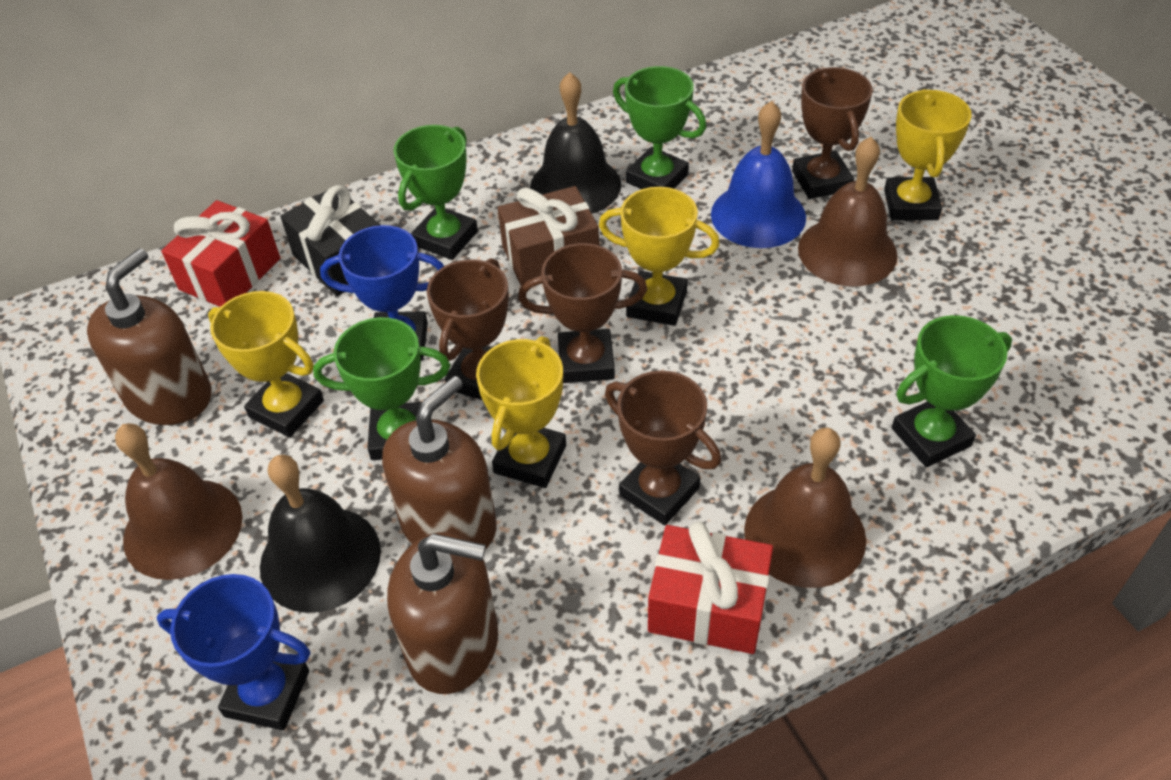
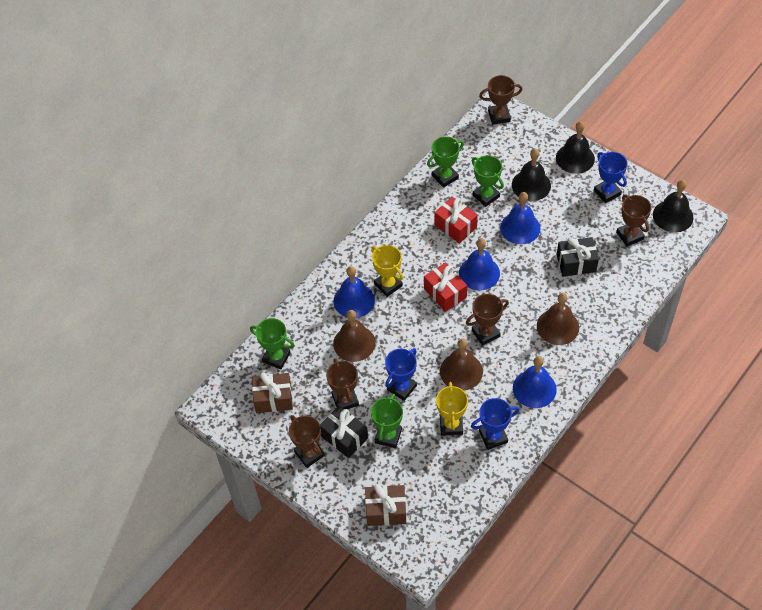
black bell: [260,455,381,613] [530,72,621,214] = 2 -> [512,149,551,201] [556,121,595,174] [653,180,694,232] = 3
black gift: [280,185,380,296] = 1 -> [320,406,368,458] [557,237,599,277] = 2
blue bell: [711,101,806,248] = 1 -> [333,266,375,318] [459,238,500,291] [500,192,541,244] [513,356,557,408] = 4
blue trophy: [157,574,310,730] [320,225,444,361] = 2 -> [385,348,417,401] [471,398,519,450] [594,152,628,203] = 3
brown gift: [498,186,599,287] = 1 -> [252,373,293,413] [365,484,406,526] = 2
brown soap dispenser: [87,249,212,425] [382,376,497,549] [387,532,498,694] = 3 -> none = 0
brown trophy: [427,258,509,400] [518,243,647,383] [605,370,721,525] [792,67,873,199] = 4 -> [289,415,325,468] [326,358,359,409] [466,294,509,346] [479,75,522,125] [616,195,652,247] = 5
yellow trophy: [208,291,324,437] [476,336,566,488] [599,187,720,326] [884,89,972,221] = 4 -> [371,245,403,297] [436,382,468,436] = 2

